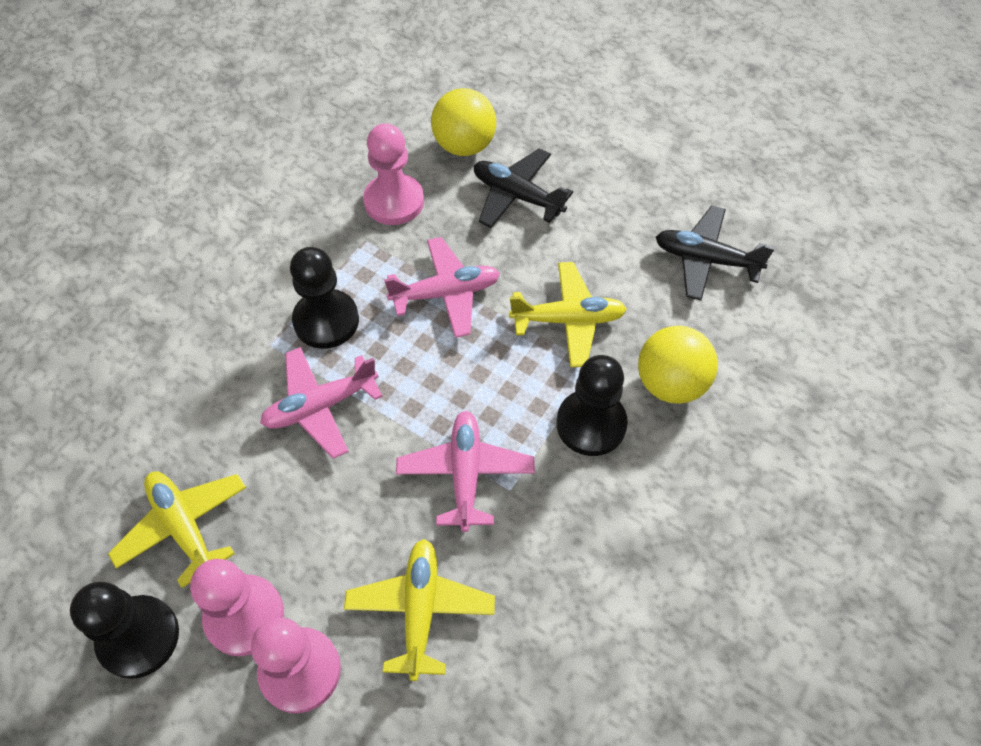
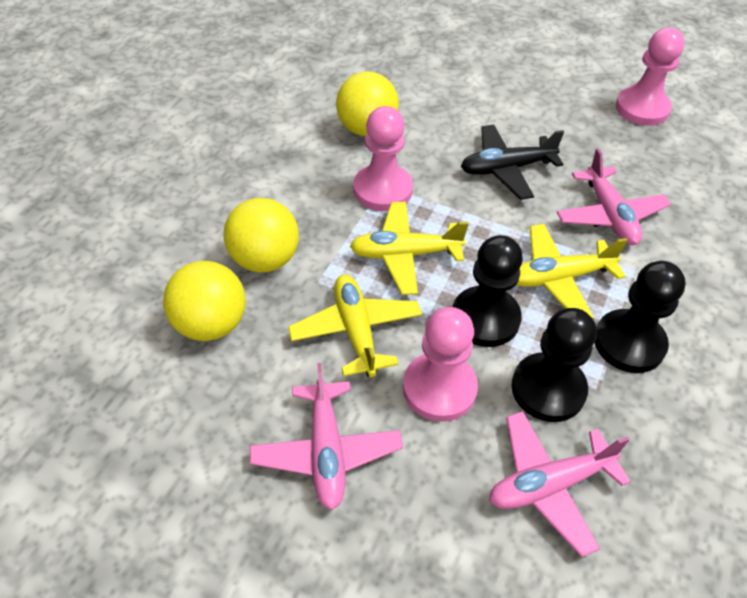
black plane: [474,148,573,228] [656,205,775,300] = 2 -> [461,124,564,200] = 1
yellow ball: [431,88,496,156] [638,326,718,404] = 2 -> [163,261,246,341] [224,198,299,273] [336,71,399,136] = 3

